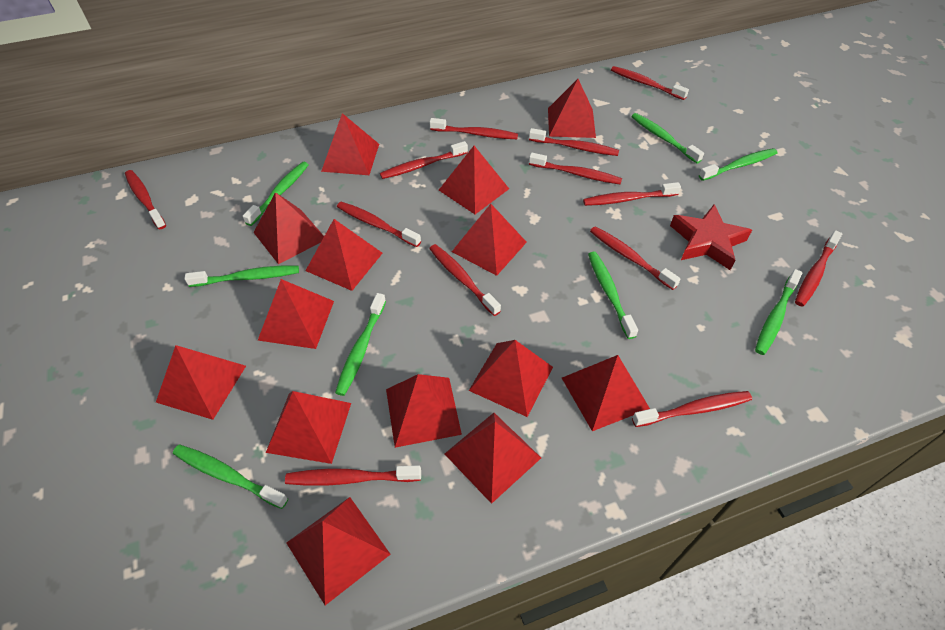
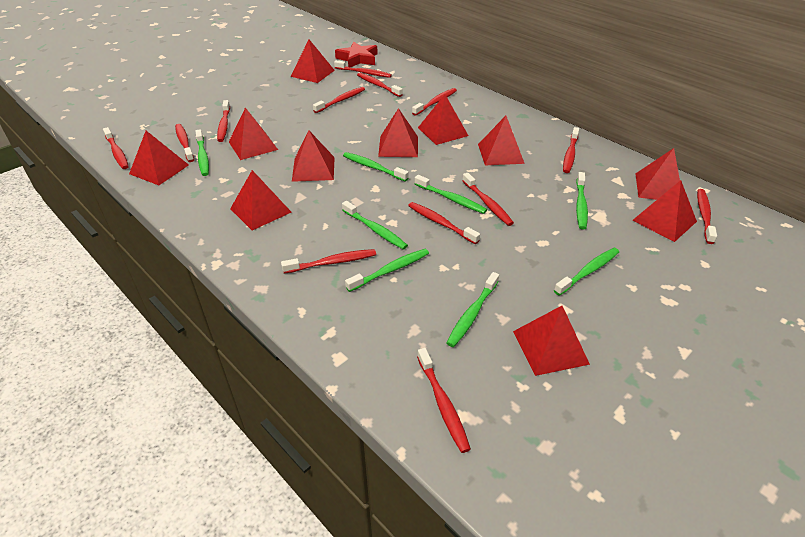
red pyramid: [156,345,246,420] [253,192,324,264] [257,279,334,349] [266,391,351,464] [286,497,391,605] [306,219,383,291] [321,113,379,175] [386,374,462,448] [439,146,509,214] [445,413,541,504] [452,204,527,276] [469,340,553,417] [548,79,596,138] [562,355,650,431] = 14 -> [129,131,189,185] [229,108,278,160] [230,170,291,230] [290,40,335,83] [292,130,335,182] [378,108,418,157] [418,95,468,145] [478,116,525,165] [513,306,590,376] [632,180,697,242] [636,148,680,200] = 11

